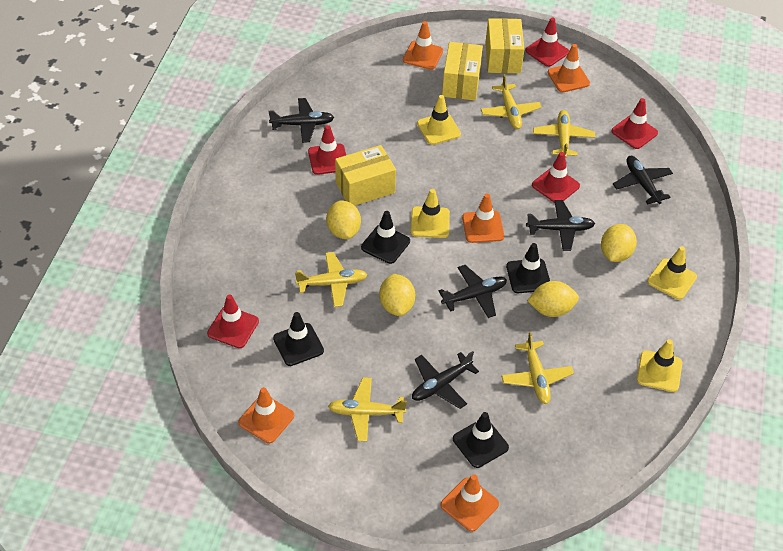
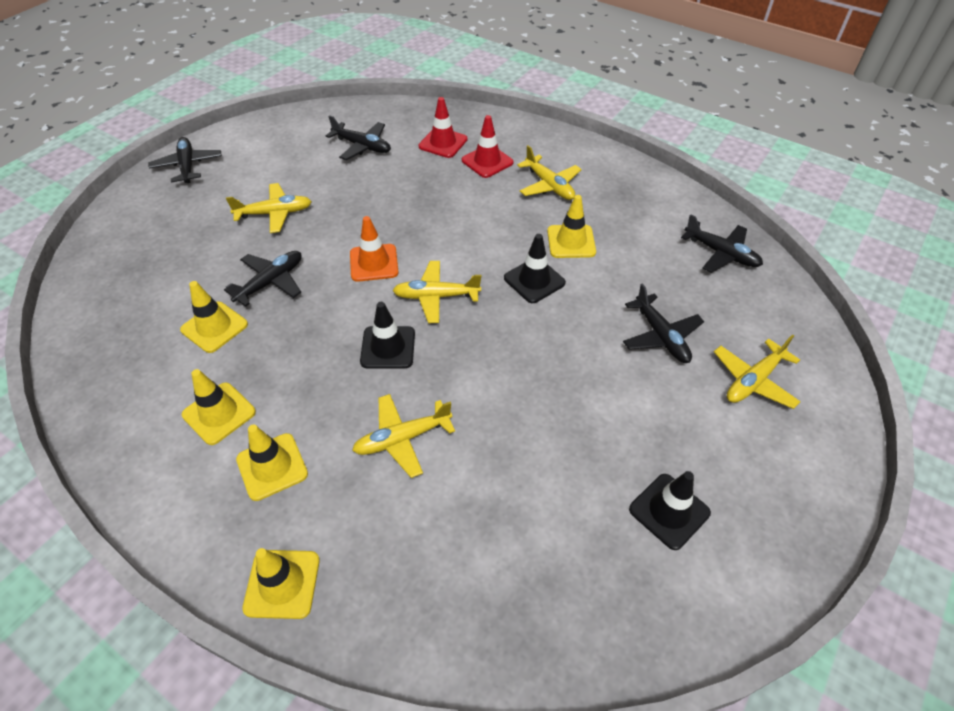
black traffic cone: [273,312,324,366] [361,211,410,264] [453,412,509,468] [506,243,550,293] = 4 -> [360,302,415,369] [504,234,566,303] [629,471,711,550] = 3
orange traffic cone: [238,387,294,443] [403,21,443,70] [440,474,499,532] [462,193,504,243] [547,44,590,92] = 5 -> [350,216,399,282] = 1
red traffic cone: [207,294,259,348] [308,125,346,175] [525,17,569,67] [532,152,580,203] [611,98,658,149] = 5 -> [419,97,468,158] [462,115,514,178] = 2
yellow box: [335,145,396,206] [442,42,483,101] [485,18,524,73] = 3 -> none = 0
yellow lemon: [326,201,361,239] [379,274,415,316] [527,281,579,317] [601,224,637,262] = 4 -> none = 0
yellow traffic cone: [411,189,450,238] [417,95,461,145] [637,339,682,392] [647,246,697,300] = 4 -> [180,281,248,353] [182,369,256,445] [236,425,308,501] [242,548,320,619] [547,195,596,258] = 5

